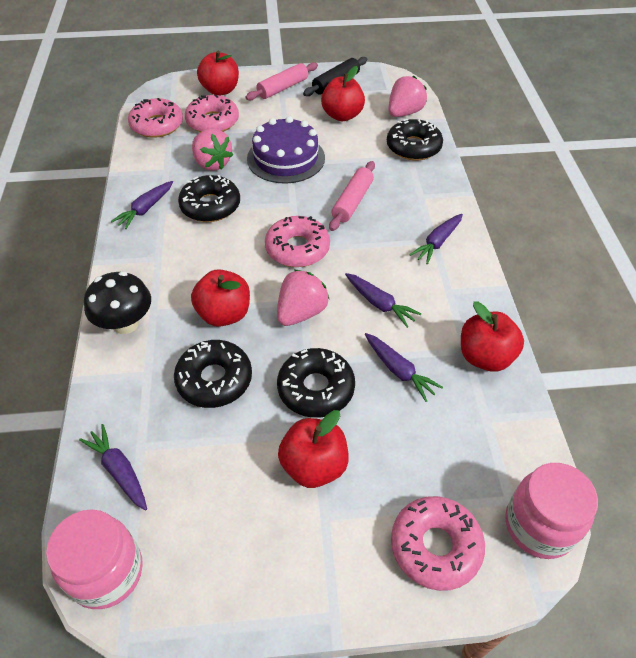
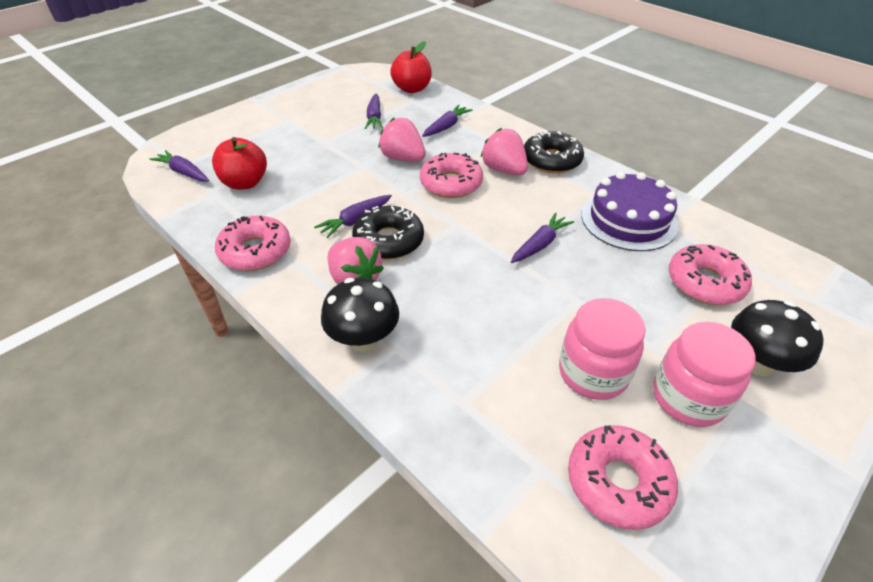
black donut: [174,340,252,408] [178,175,240,222] [277,348,355,418] [387,119,443,161] = 4 -> [352,206,424,260] [524,131,584,173] = 2
black mushroom: [84,271,151,334] = 1 -> [321,278,399,352] [731,300,824,376] = 2
black rolling pin: [303,57,368,96] = 1 -> none = 0
pink rolling pin: [245,62,318,100] [329,161,375,231] = 2 -> none = 0
red apple: [191,269,250,327] [197,51,239,95] [278,410,349,488] [321,66,365,121] [461,301,524,372] = 5 -> [212,137,267,190] [390,41,432,93] = 2

